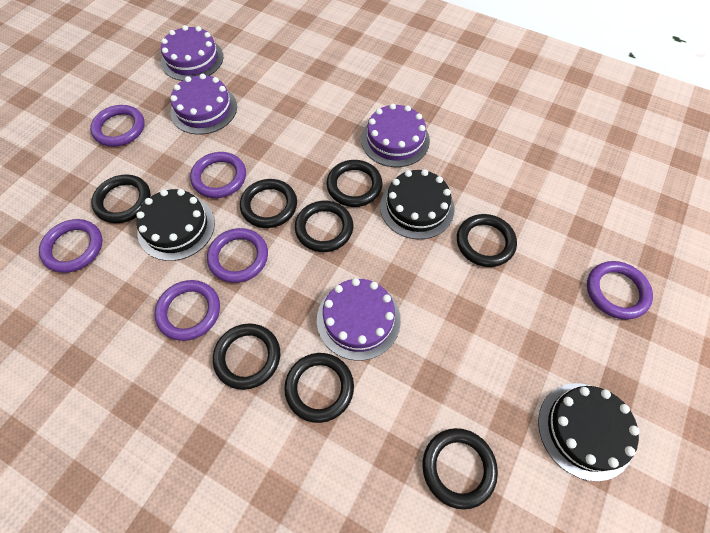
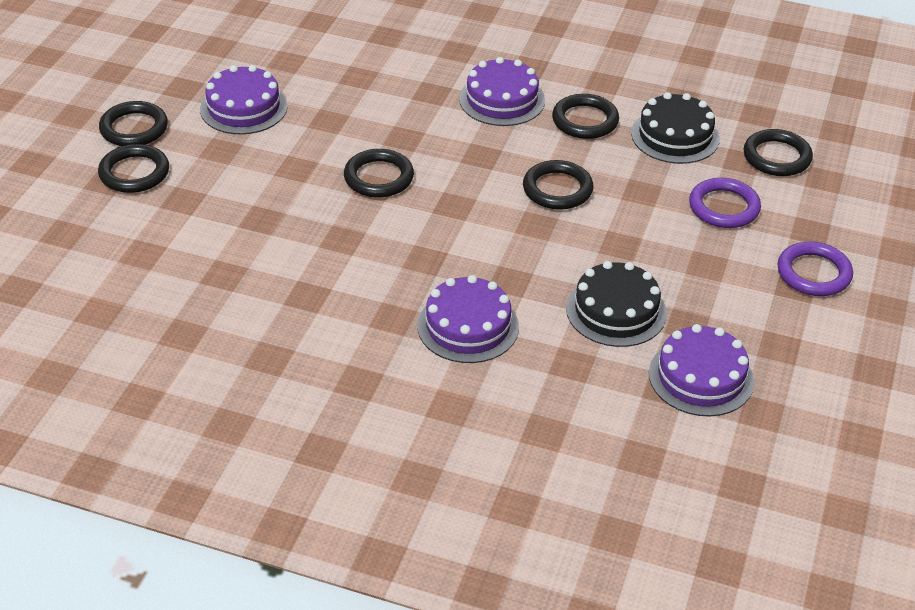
black cake: [136,189,215,261] [380,169,455,239] [538,383,639,481] = 3 -> [566,261,667,347] [631,92,720,164] = 2
black ring: [91,174,151,223] [213,323,280,390] [240,179,297,228] [284,353,354,423] [295,201,353,252] [327,160,382,207] [422,428,498,510] [457,214,517,267] = 8 -> [98,144,169,193] [99,101,168,146] [344,149,414,198] [523,160,593,210] [552,94,619,139] [744,129,813,176] = 6
purple ring: [39,219,102,273] [90,105,145,147] [154,280,220,341] [190,152,246,198] [207,228,268,283] [587,261,653,320] = 6 -> [689,178,761,228] [777,242,853,296] = 2

